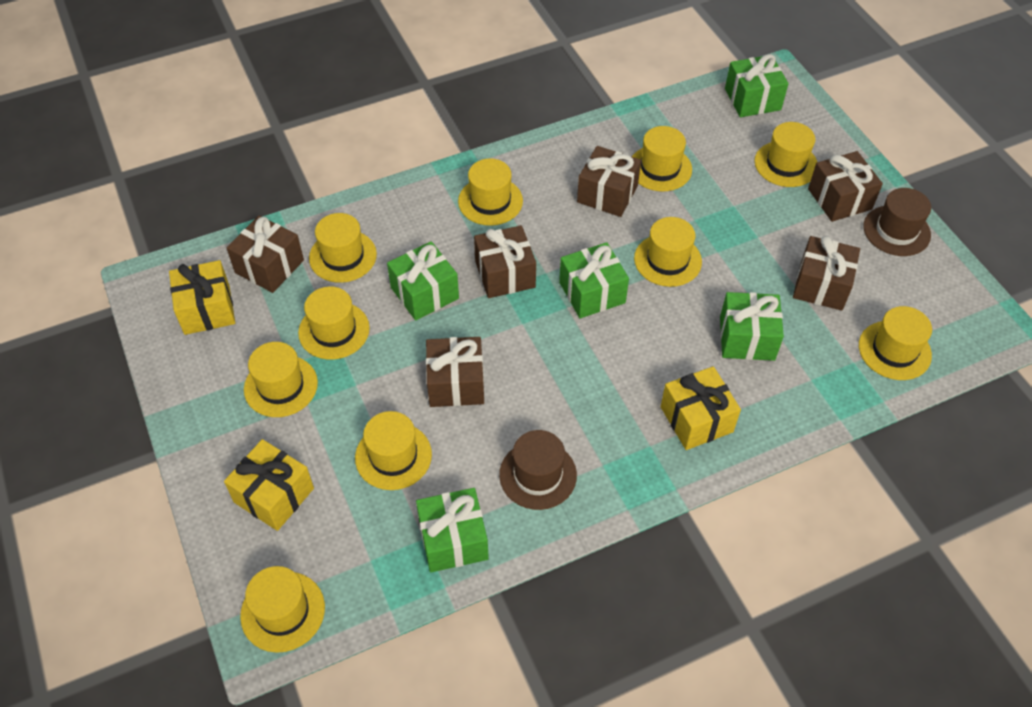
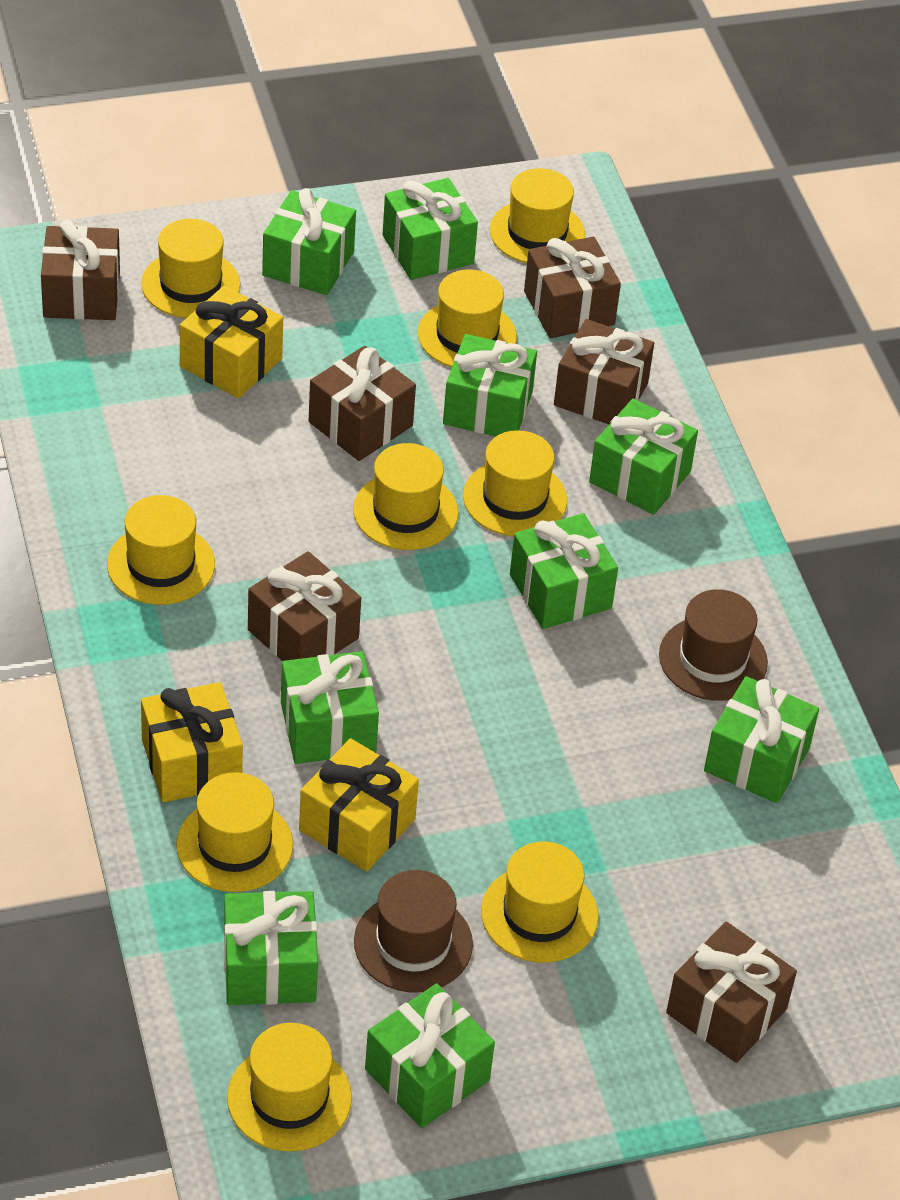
green gift: [387,241,459,321] [416,488,489,572] [559,242,629,318] [720,292,784,361] [725,54,788,117] = 5 -> [224,891,318,1005] [262,188,356,295] [281,651,379,764] [365,983,495,1128] [382,178,478,280] [443,334,537,436] [510,513,618,629] [589,399,698,515] [704,676,819,803] = 9
yellow hat: [240,566,325,653] [244,342,318,417] [298,287,370,360] [309,213,377,283] [355,411,432,490] [458,158,523,226] [632,126,692,191] [634,217,702,287] [754,122,817,187] [859,306,932,380] = 10 -> [107,495,215,605] [141,219,240,318] [176,772,293,892] [227,1023,352,1152] [353,443,459,550] [418,269,517,367] [463,430,567,536] [481,842,599,963] [490,168,585,263] = 9

